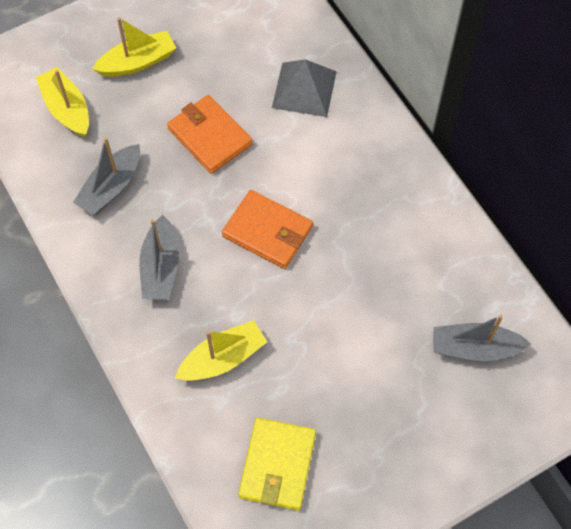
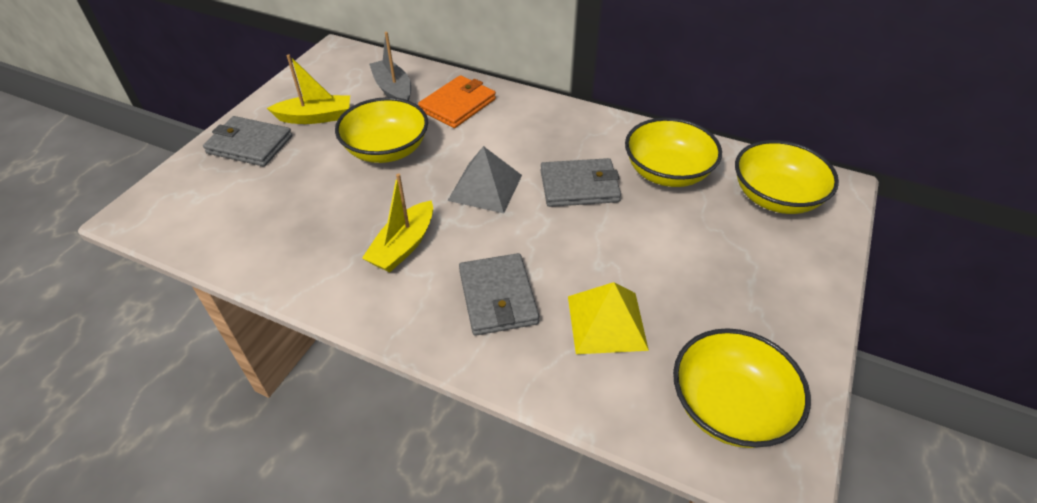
grey boat: [73,137,140,215] [139,215,179,300] [433,315,531,361] = 3 -> [369,32,411,101] = 1
grey wallet: none = 0 -> [203,116,292,166] [459,253,539,336] [541,158,621,207] = 3
orange wallet: [167,95,253,174] [222,190,313,269] = 2 -> [418,75,496,128] = 1
yellow boat: [35,67,89,137] [93,17,176,77] [175,320,267,381] = 3 -> [267,54,350,124] [362,173,433,272] = 2
yellow bowl: none = 0 -> [335,97,428,163] [625,118,722,187] [673,328,811,448] [735,140,839,214] = 4
yellow pyramid: none = 0 -> [568,282,649,354] = 1
yellow wallet: [238,418,316,510] = 1 -> none = 0

